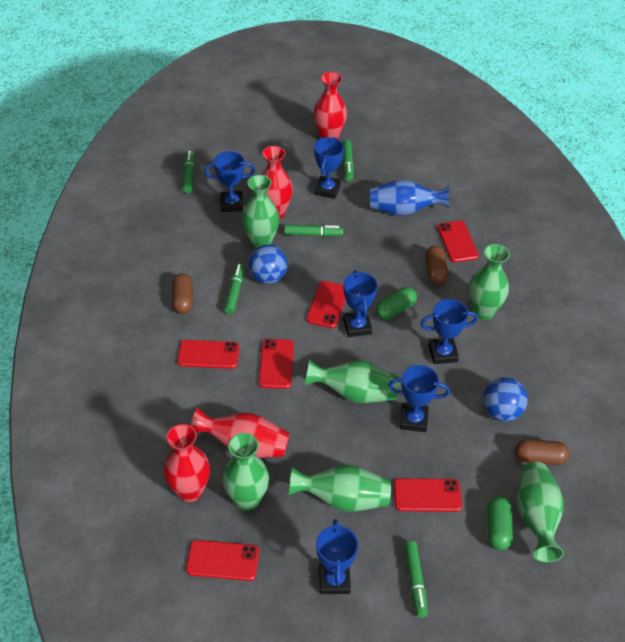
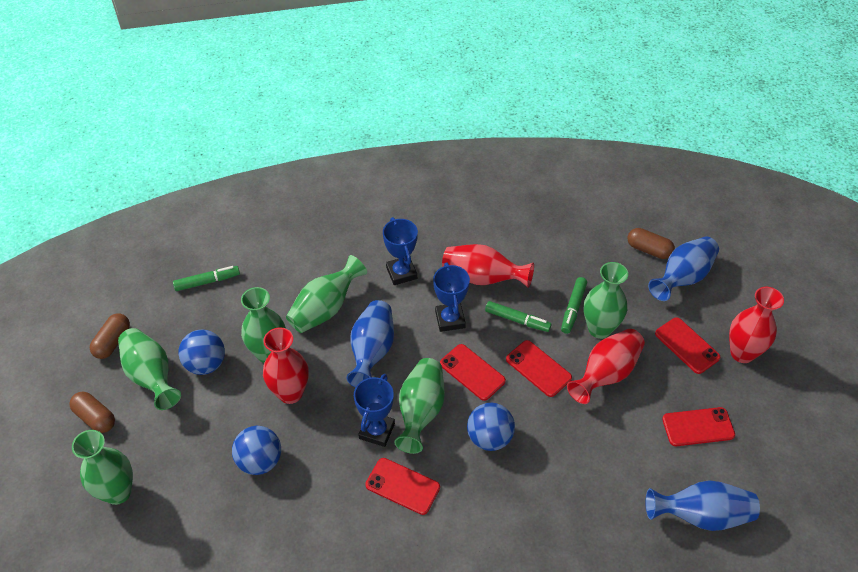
blue ball: [248,244,288,284] [483,377,528,422] = 2 -> [178,330,225,375] [232,426,281,475] [467,403,515,451] = 3
blue trophy: [204,151,255,212] [314,137,344,199] [316,519,358,594] [343,270,378,337] [388,365,450,432] [420,299,478,364] = 6 -> [354,374,395,447] [383,217,418,285] [433,263,470,332] = 3
blue vase: [370,180,449,216] = 1 -> [346,300,394,387] [646,481,760,531] [648,236,719,301] = 3
green capsule: [376,287,417,320] [487,497,513,550] = 2 -> none = 0
green marker: [183,151,195,193] [224,263,244,314] [284,225,343,237] [343,140,354,182] [404,541,428,618] = 5 -> [173,266,240,291] [485,301,552,332] [561,277,587,334] = 3
red phone: [177,340,239,369] [186,540,259,581] [259,339,294,389] [306,281,346,328] [394,478,462,512] [437,221,479,262] = 6 -> [365,458,440,515] [440,344,506,401] [506,340,572,397] [655,317,720,374] [662,407,735,446] = 5

